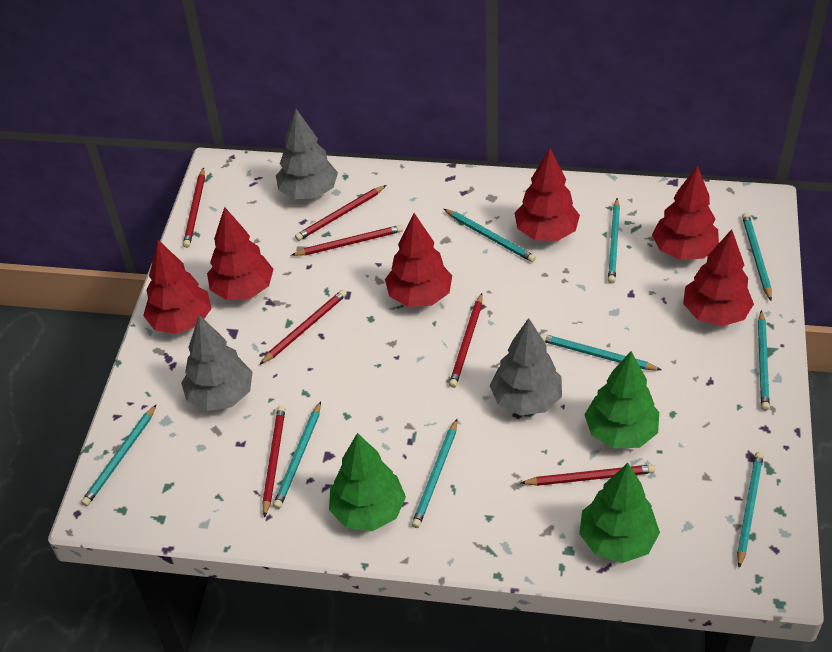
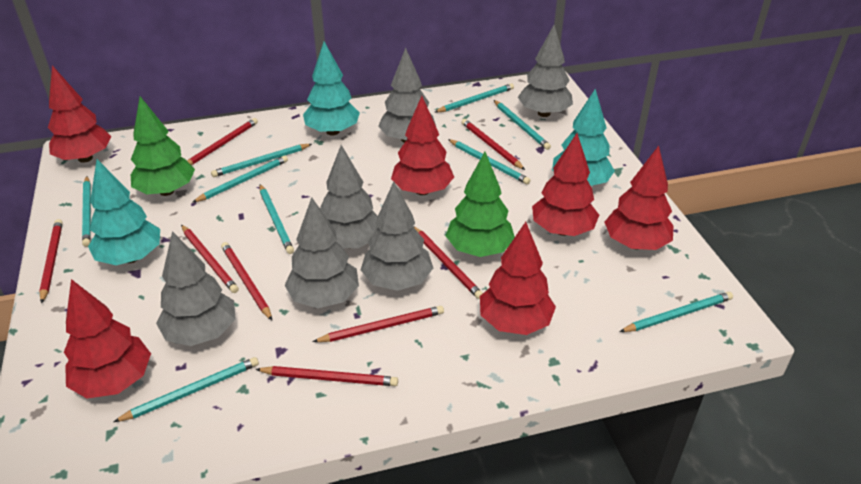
green tree: [329,433,406,531] [579,463,660,563] [584,351,659,449] = 3 -> [131,96,195,196] [446,152,515,257] = 2
grey tree: [181,315,253,411] [276,109,338,199] [490,318,562,416] = 3 -> [156,231,235,346] [284,197,359,308] [320,145,378,248] [361,181,433,291] [378,48,436,143] [518,25,573,117] = 6
red pencil: [183,167,205,248] [260,290,347,365] [262,406,285,518] [292,225,403,256] [295,185,387,241] [449,293,483,388] [521,465,655,486] = 7 -> [39,219,63,304] [181,225,239,293] [188,118,258,165] [221,242,272,320] [256,366,398,386] [313,306,444,342] [413,226,483,299] [461,119,525,170] = 8
turquoise tree: none = 0 -> [88,159,160,265] [303,41,360,135] [552,89,615,186] = 3

